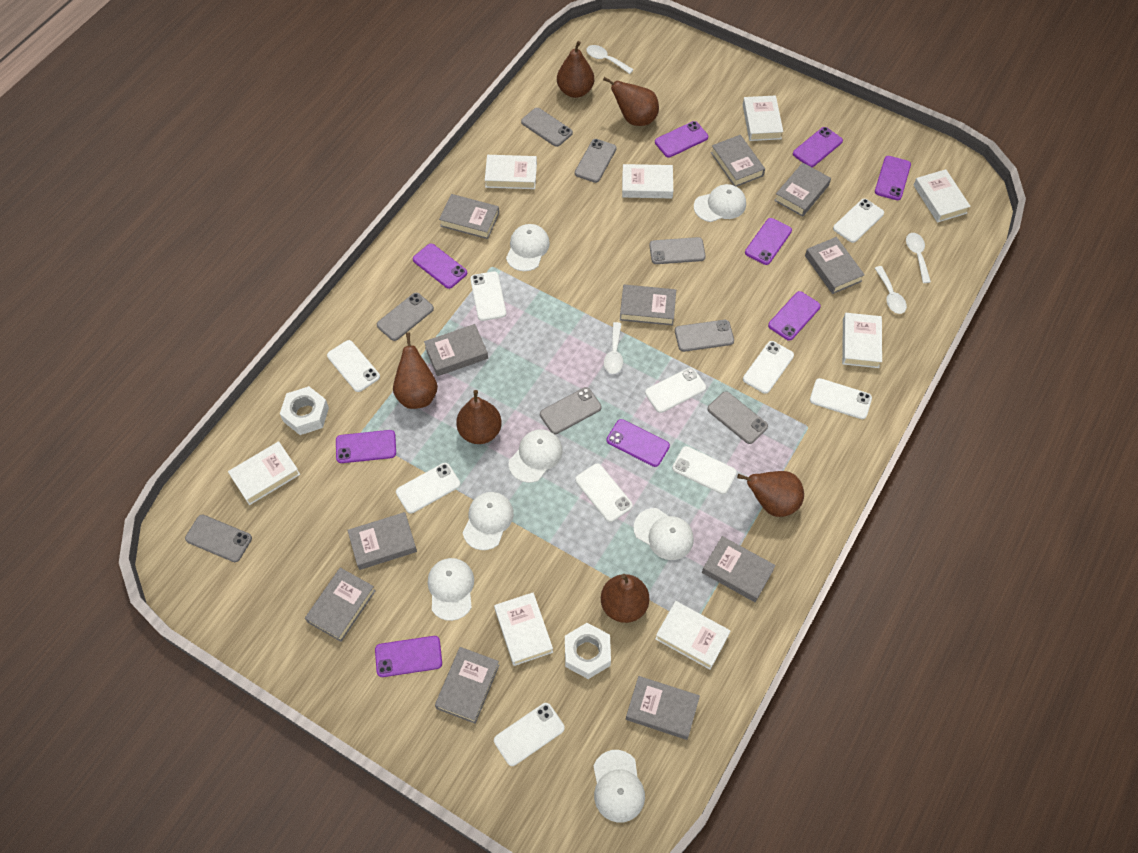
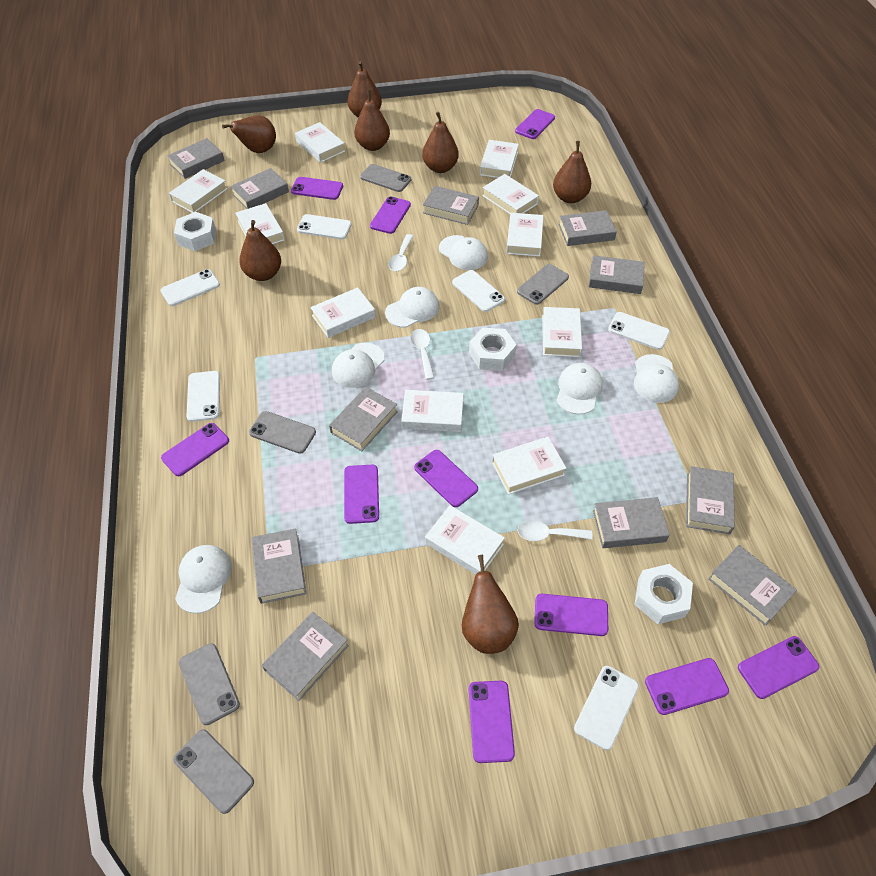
brown pear: [393,332,438,409] [456,390,502,444] [557,41,594,98] [601,574,649,623] [603,77,659,126] [737,471,804,517] = 6 -> [222,115,276,153] [239,220,281,281] [348,61,382,118] [354,89,390,151] [422,112,459,173] [462,555,519,654] [553,141,591,203] = 7
grey phone: [185,515,252,562] [377,293,434,341] [521,108,573,147] [540,387,602,434] [575,139,617,183] [649,237,706,264] [675,320,734,352] [707,391,768,444] = 8 -> [173,729,254,814] [179,643,240,725] [249,411,316,454] [360,164,411,192] [517,264,569,305] = 5
purple phone: [336,430,396,463] [375,636,442,677] [413,244,467,289] [607,419,670,467] [655,121,708,158] [745,218,792,265] [768,291,821,341] [793,127,843,167] [875,156,911,200] = 9 -> [161,423,229,476] [291,177,343,200] [344,465,379,524] [370,196,411,234] [414,450,478,507] [469,681,515,763] [515,109,555,139] [534,594,608,636] [645,658,729,715] [738,636,819,699] = 10
white book: [228,441,300,505] [485,155,537,189] [494,593,553,666] [622,164,673,198] [655,601,730,670] [743,95,783,141] [842,313,882,368] [914,169,971,223] = 8 -> [169,169,227,213] [235,203,285,244] [295,122,345,163] [310,287,376,338] [401,390,464,432] [425,505,505,575] [480,140,519,178] [482,174,539,214] [492,437,566,495] [506,213,543,257] [542,307,582,357] = 11
white cap: [428,558,474,621] [463,492,514,550] [506,224,550,271] [509,429,562,483] [593,750,645,822] [634,508,694,560] [694,184,746,222] = 7 -> [175,545,232,614] [332,343,385,388] [385,287,439,328] [439,235,488,270] [556,363,603,415] [634,354,679,403] = 6
white nut: [280,386,329,435] [565,623,611,679] = 2 -> [174,212,216,251] [469,328,516,371] [635,564,693,624] = 3
white phone: [327,340,380,392] [396,463,461,514] [470,272,506,321] [494,703,565,766] [575,463,633,522] [645,367,706,413] [672,446,737,494] [743,341,794,394] [810,378,872,419] [833,199,884,243] = 10 -> [161,269,220,306] [186,371,220,422] [297,214,352,239] [452,270,505,312] [574,666,639,750] [608,312,670,350] = 6
white spoon: [586,45,634,74] [604,322,623,374] [875,266,907,314] [906,233,931,283] = 4 -> [388,234,413,271] [410,329,434,380] [517,521,593,541] = 3

